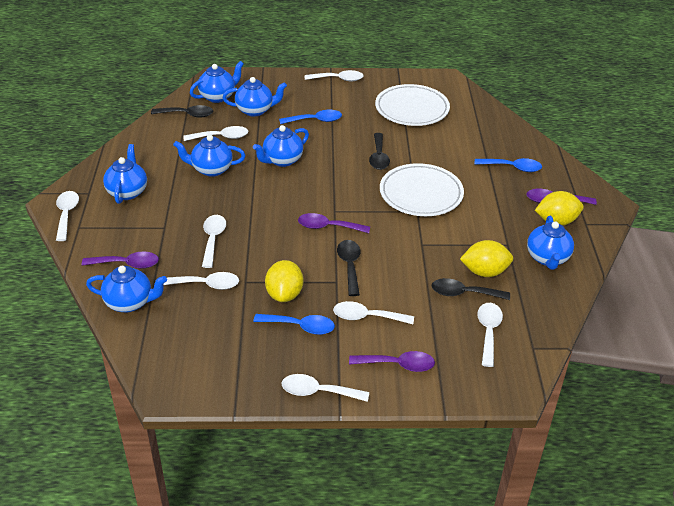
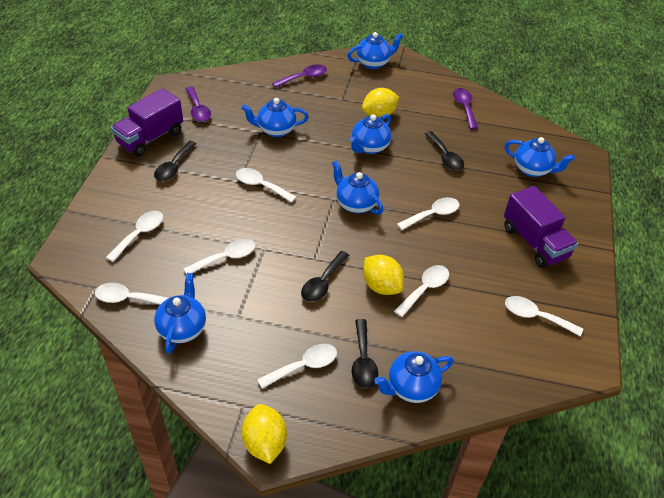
blue spoon: [253,314,335,335] [279,110,342,124] [474,158,542,172] = 3 -> none = 0
purple spoon: [82,252,159,269] [298,213,370,233] [349,351,435,372] [526,189,597,205] = 4 -> [185,86,211,122] [272,64,327,88] [453,88,478,129] = 3
purple truck: none = 0 -> [111,88,183,156] [504,186,578,268] = 2
white plate: [375,84,450,126] [380,163,464,216] = 2 -> none = 0

